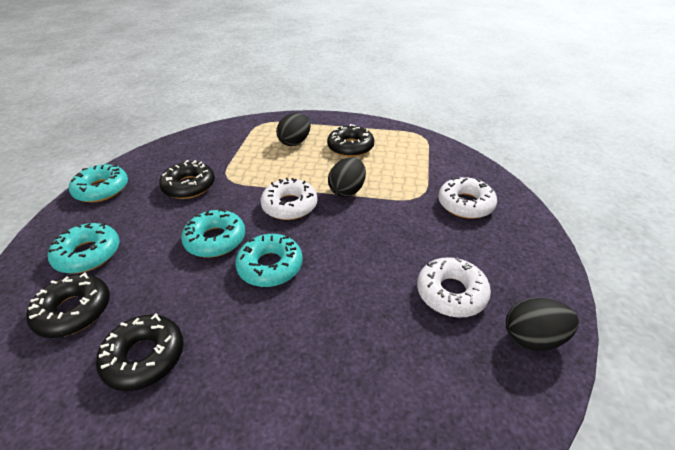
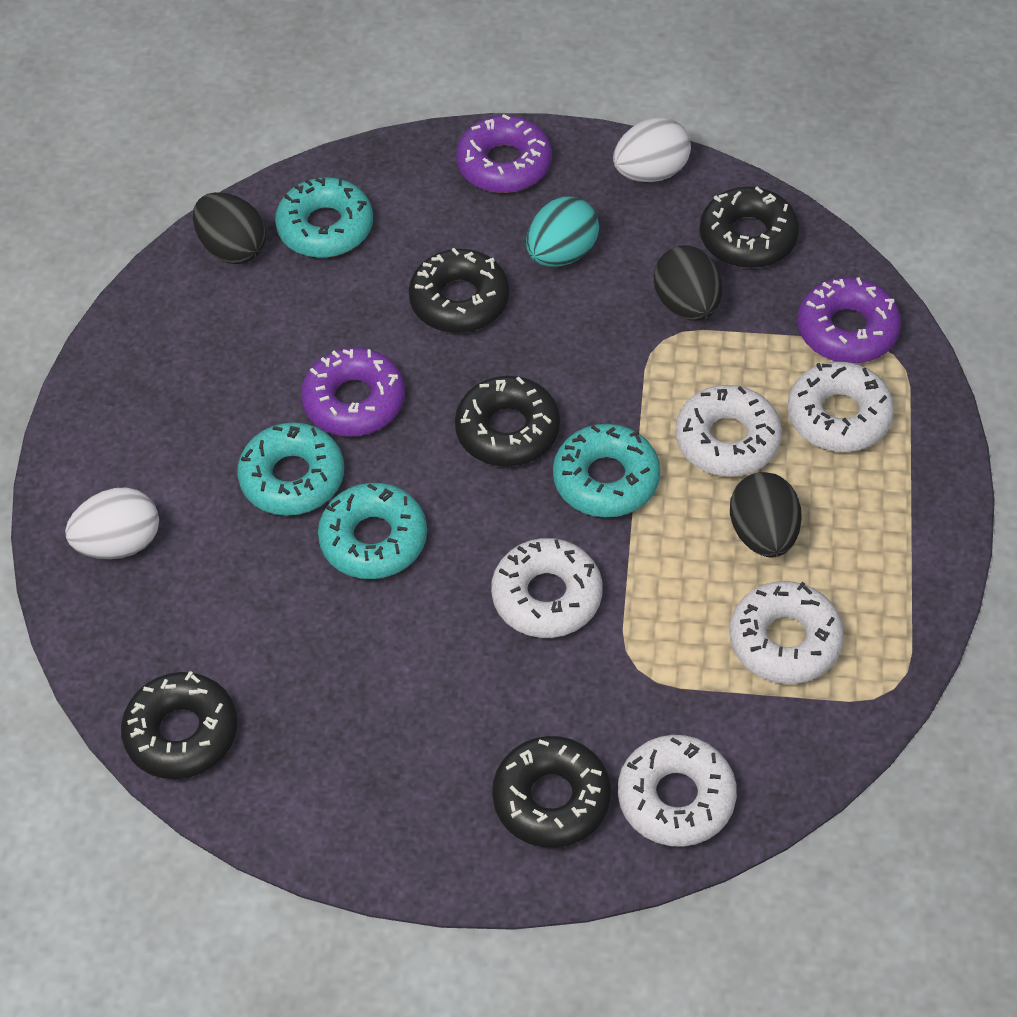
black donut: [26,272,110,338] [96,313,184,391] [159,160,215,199] [327,124,374,157] = 4 -> [121,671,237,779] [409,248,509,333] [455,376,560,467] [492,736,611,848] [700,187,799,268] = 5
purple donut: none = 0 -> [301,348,405,437] [456,114,552,193] [798,277,901,363] = 3
turquoise egg: none = 0 -> [526,196,599,267] = 1
white donut: [261,178,317,220] [417,257,491,318] [438,177,497,219] = 3 -> [491,538,602,638] [618,735,737,847] [675,385,782,477] [730,581,844,684] [788,361,894,452] = 5
white egg: none = 0 -> [65,487,159,559] [613,117,691,182] = 2

